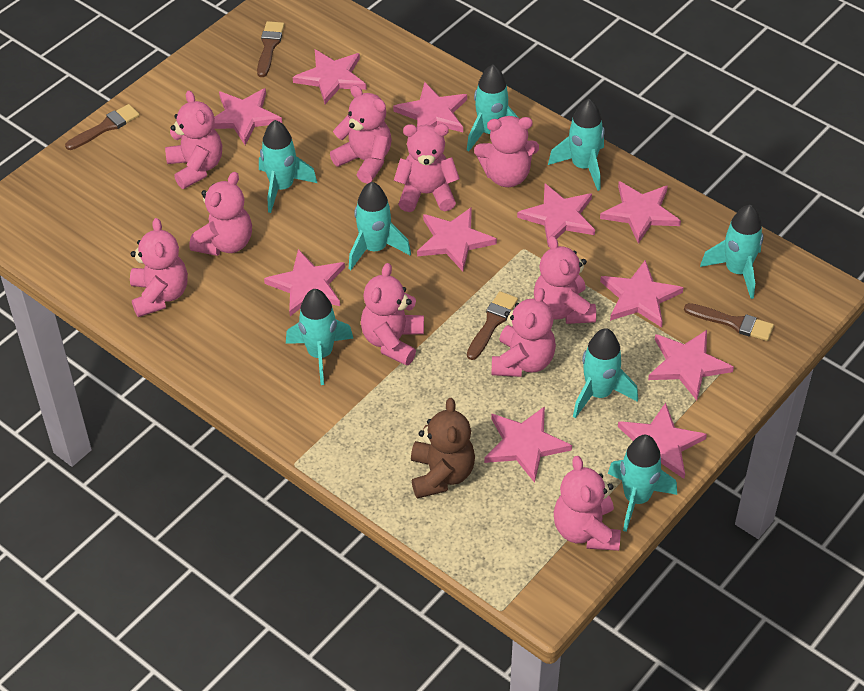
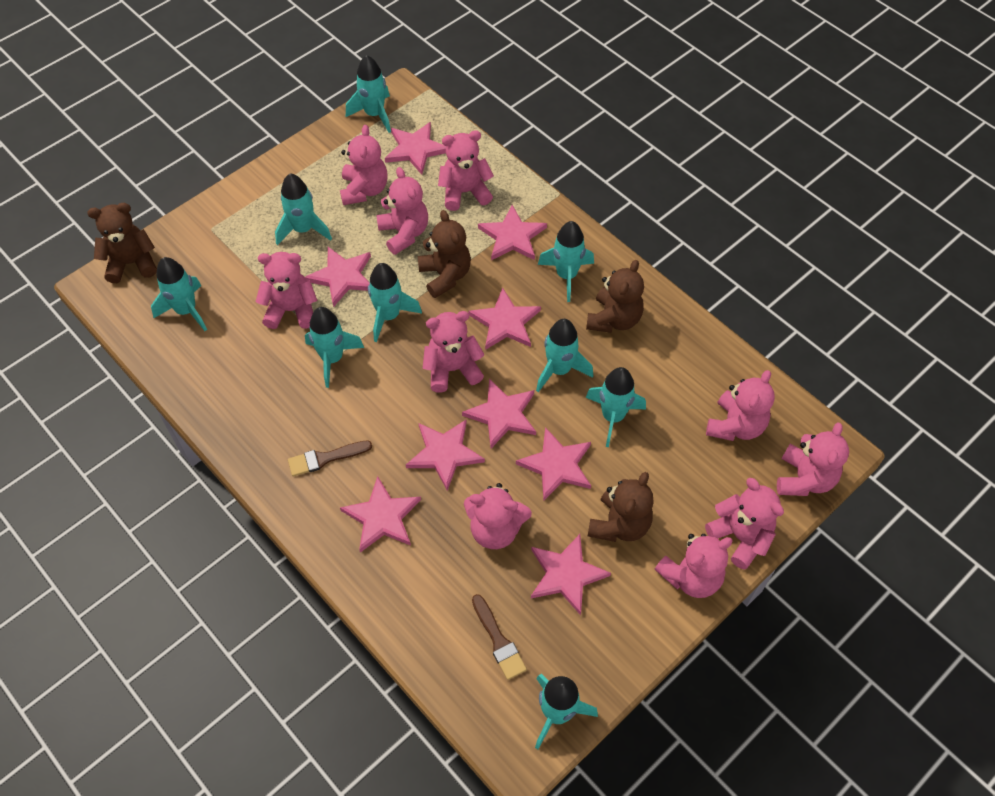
brown brush: [65,104,140,150] [257,21,284,77] [467,291,518,360] [684,303,774,341] = 4 -> [288,440,372,476] [472,594,527,680] = 2
brown teddy bear: [411,398,475,499] = 1 -> [87,203,157,283] [418,210,471,298] [586,260,644,333] [588,472,654,542] = 4
pink star: [213,88,282,145] [264,249,345,316] [293,49,367,104] [393,82,467,132] [417,207,497,271] [484,406,572,483] [517,184,595,247] [600,181,681,244] [600,260,683,328] [618,403,707,479] [648,330,734,400] = 11 -> [305,247,371,307] [340,476,421,553] [385,122,446,175] [406,420,485,491] [462,379,536,448] [468,288,541,350] [478,205,547,260] [516,427,591,501] [531,534,611,615] = 9
turquoise rocket: [259,120,317,213] [286,289,353,385] [349,182,411,270] [467,65,519,151] [548,99,604,191] [573,328,638,418] [608,435,677,532] [700,204,764,299] = 8 -> [151,257,207,331] [275,173,332,245] [305,307,364,388] [346,55,391,133] [368,263,422,342] [535,674,598,749] [536,319,593,392] [538,221,594,302] [586,367,646,447] = 9

